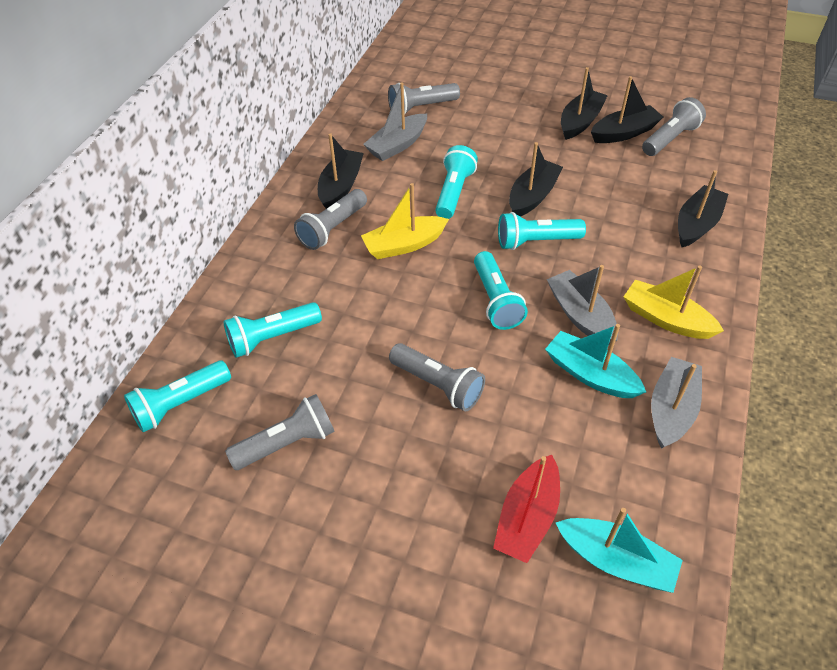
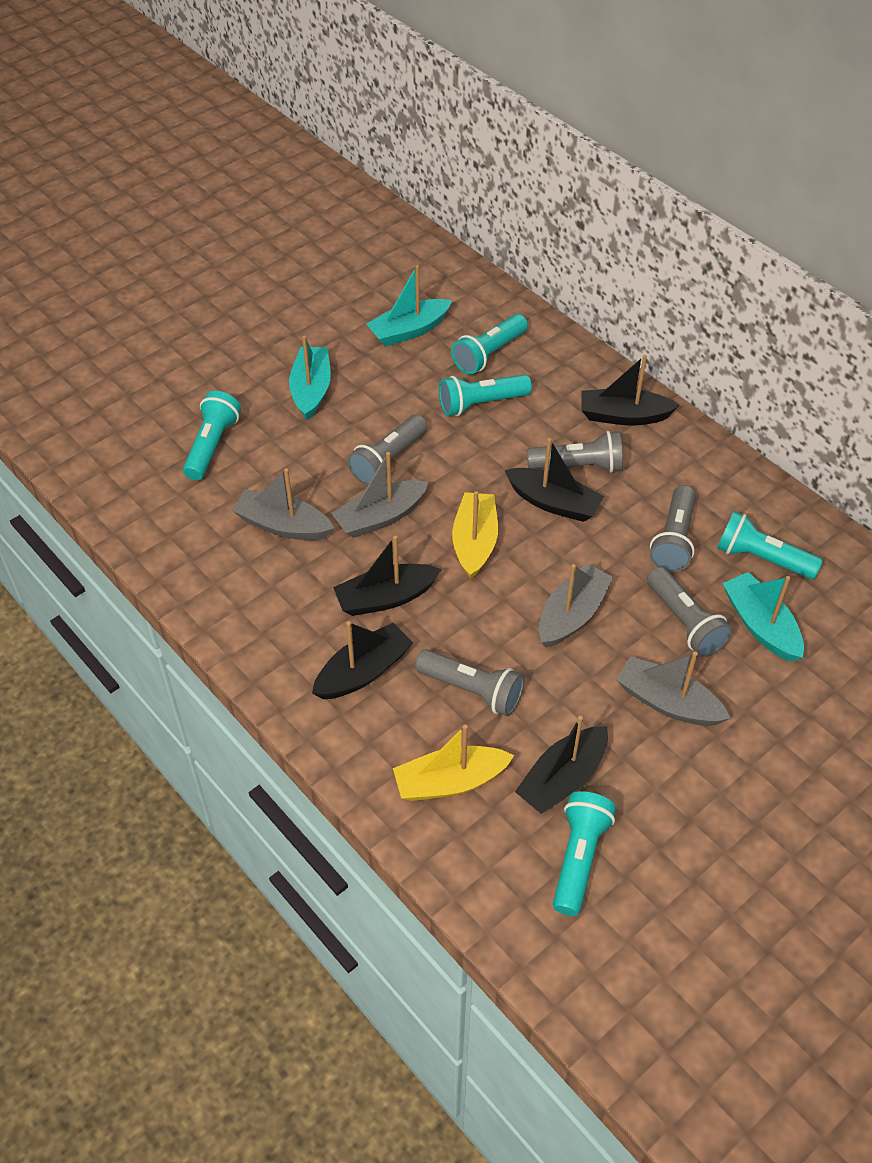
grey boat: [363,82,427,161] [547,265,618,345] [651,357,702,449] = 3 -> [232,468,334,540] [331,452,428,538] [539,563,614,647] [616,652,731,726] = 4
red boat: [493,455,560,563] = 1 -> none = 0
turquoise boat: [545,324,646,398] [556,508,683,593] = 2 -> [289,336,331,421] [366,265,452,346] [723,572,804,662] = 3

